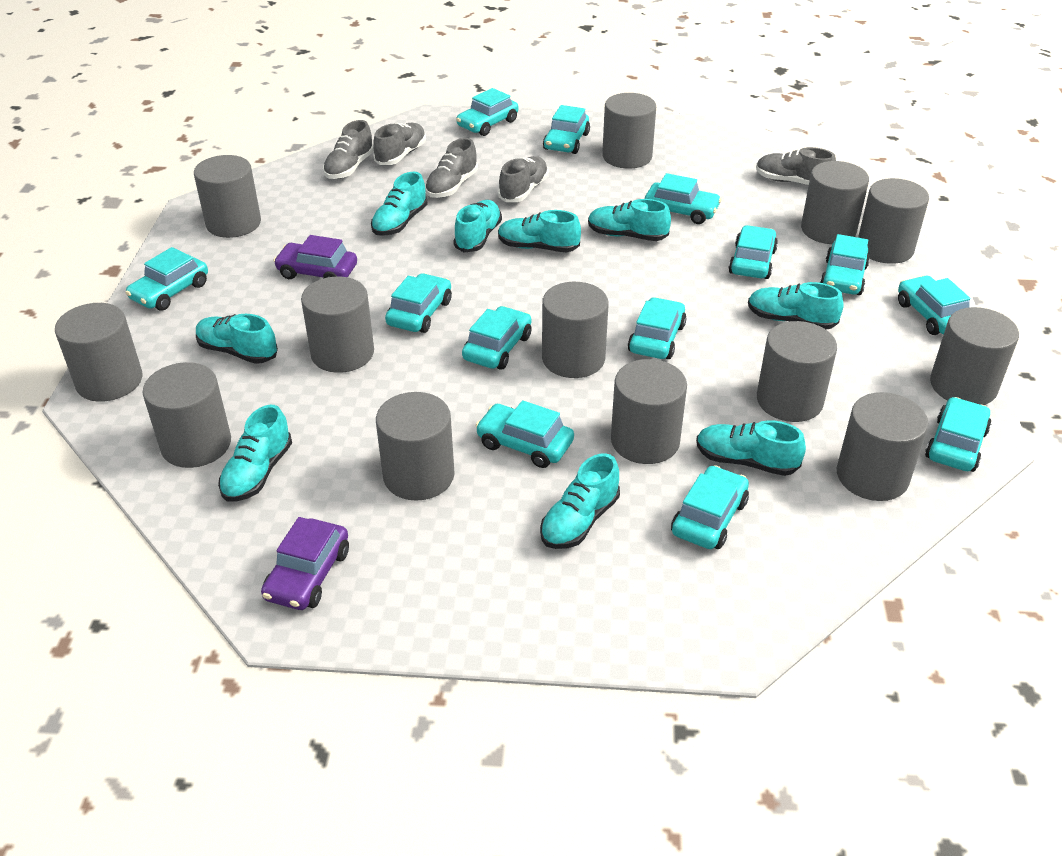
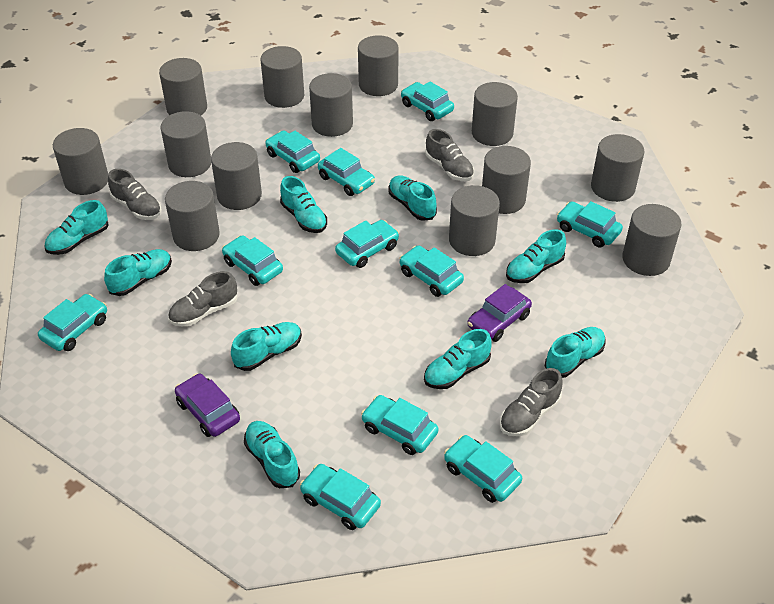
grey shoe: [323,120,374,179] [373,123,426,165] [425,138,478,198] [498,156,549,202] [756,147,836,185] = 5 -> [108,169,162,220] [168,271,237,327] [425,129,474,181] [500,368,563,436] = 4
turquoise car: [126,247,208,311] [385,273,452,333] [456,88,518,136] [462,306,532,370] [475,400,574,468] [543,105,590,154] [628,297,687,359] [645,173,722,224] [671,465,749,549] [728,225,778,279] [820,234,870,295] [898,275,970,335] [925,397,991,472] = 13 -> [38,294,107,351] [222,235,283,286] [266,130,320,173] [300,464,381,530] [318,148,375,196] [335,220,399,268] [361,395,438,455] [400,245,464,297] [401,81,454,121] [444,435,522,503] [557,201,623,248] = 11

